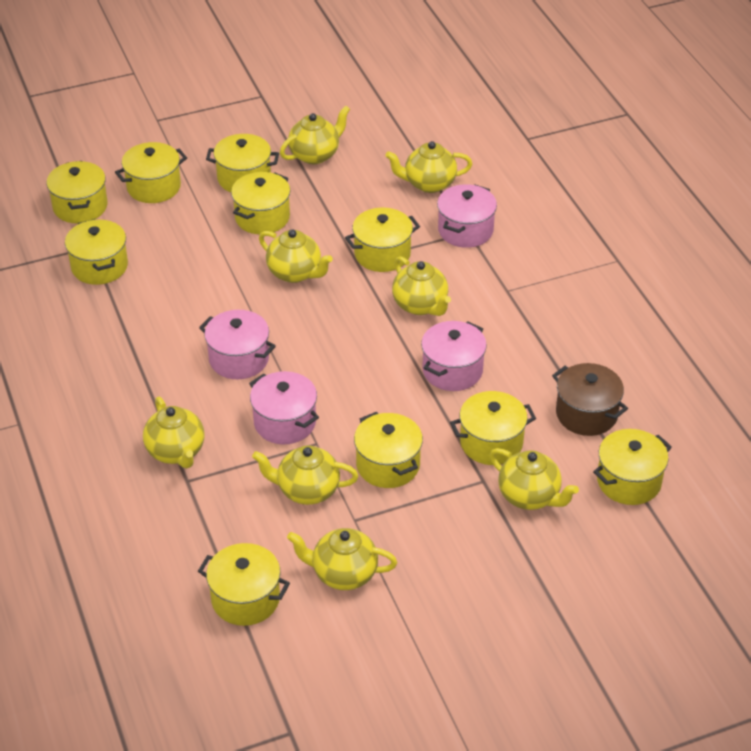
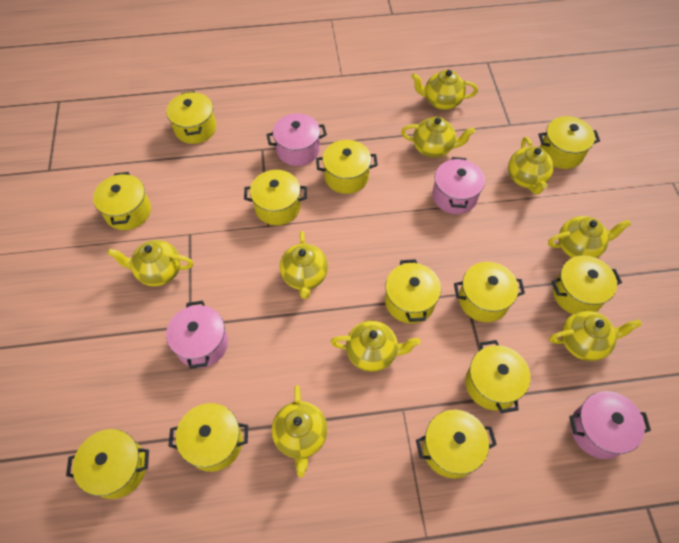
brown pot: [552,363,628,436] = 1 -> none = 0
yellow pot: [46,161,108,223] [65,219,128,285] [115,142,187,203] [198,543,290,626] [206,134,279,192] [231,172,290,234] [345,208,420,272] [354,412,423,488] [450,391,536,465] [593,429,672,505] = 10 -> [66,429,149,499] [93,172,151,230] [166,91,216,144] [168,403,248,472] [244,170,307,225] [316,140,378,194] [385,259,441,324] [416,410,497,479] [454,262,525,322] [466,340,531,413] [538,116,600,169] [551,255,622,314] = 12
yellow teapot: [143,397,204,468] [252,445,359,505] [259,229,333,283] [280,105,350,164] [287,528,397,590] [385,141,472,193] [392,256,451,316] [490,448,579,510] = 8 -> [107,240,193,286] [272,385,328,477] [280,231,328,299] [331,321,420,372] [401,117,475,158] [411,70,478,110] [508,137,554,194] [548,216,631,258] [549,311,642,361] = 9

